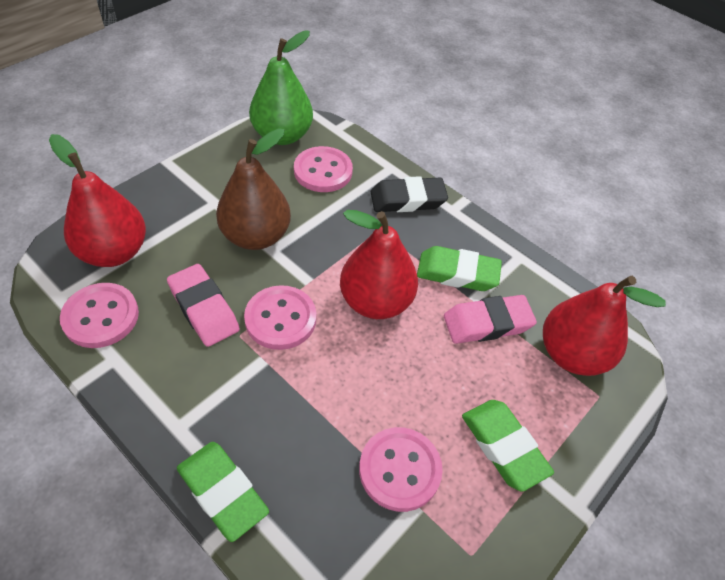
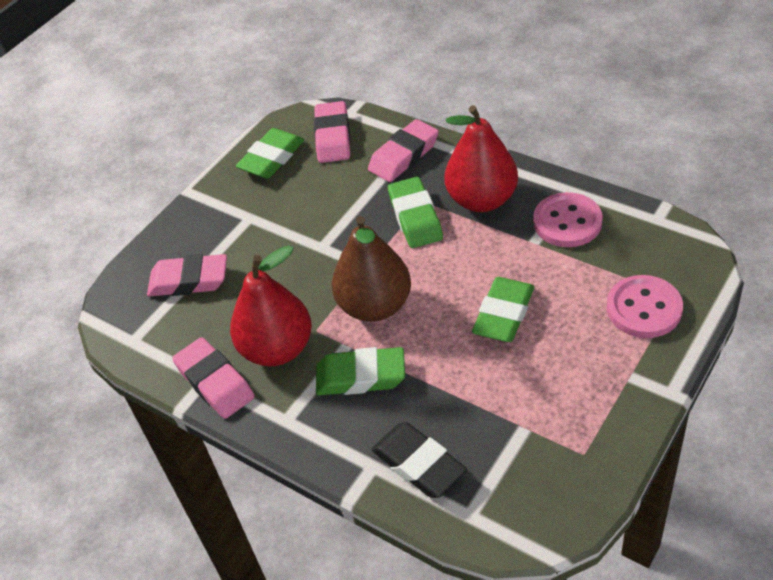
green eraser: [177,442,269,542] [417,246,502,291] [462,400,554,492] = 3 -> [236,128,304,178] [316,347,405,395] [388,177,443,248] [472,277,534,342] = 4
green pear: [249,30,313,145] = 1 -> none = 0
pink button: [60,283,139,348] [244,285,316,350] [294,146,353,192] [359,427,443,512] = 4 -> [533,192,603,247] [607,275,683,338] = 2
pink eraser: [167,264,240,347] [444,295,537,344] = 2 -> [147,254,227,296] [172,337,255,419] [314,101,350,163] [368,119,439,182] = 4
red pear: [49,134,146,267] [340,210,418,319] [543,276,666,376] = 3 -> [230,245,312,366] [444,105,518,212] = 2

